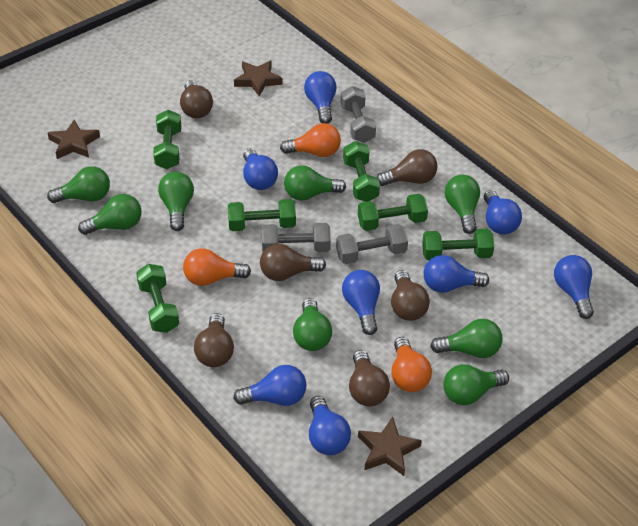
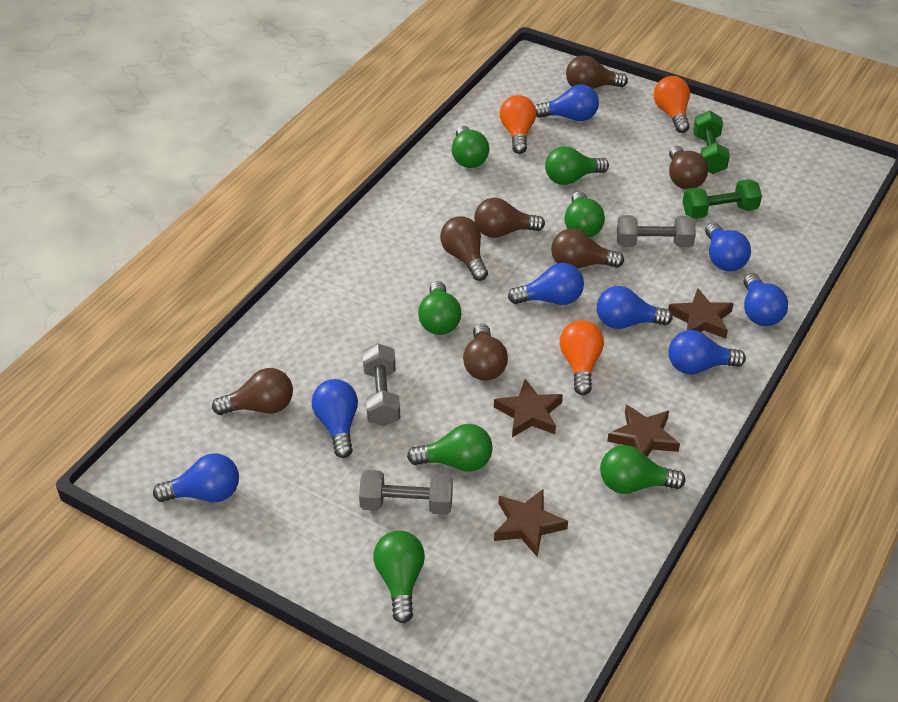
brown light bulb: [180,80,213,118] [194,313,234,367] [260,244,326,281] [349,350,390,406] [376,149,438,186] [391,270,430,321] = 6 -> [212,368,293,415] [440,216,488,281] [463,324,508,381] [474,198,545,238] [551,228,624,269] [566,55,628,89] [669,146,708,189] = 7
brown star: [48,120,100,159] [234,60,282,97] [358,417,422,476] = 3 -> [494,379,563,437] [494,489,568,557] [607,405,680,457] [668,288,734,339] = 4
green dumbbell: [136,264,179,333] [153,110,181,169] [228,199,296,231] [343,141,380,202] [358,194,428,231] [422,229,494,261] = 6 -> [683,179,762,219] [693,111,730,174] = 2
green light bulb: [47,166,110,203] [78,194,141,235] [158,172,194,231] [284,165,346,201] [293,298,332,351] [430,319,503,358] [443,364,509,405] [445,175,480,234] = 8 -> [373,531,425,623] [407,424,493,472] [418,281,461,335] [452,126,489,168] [545,146,609,185] [564,191,605,237] [600,445,686,494] = 7

